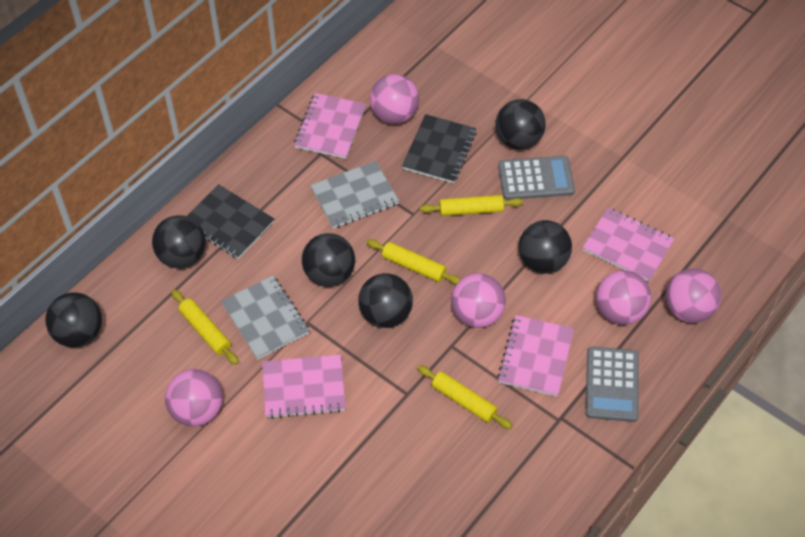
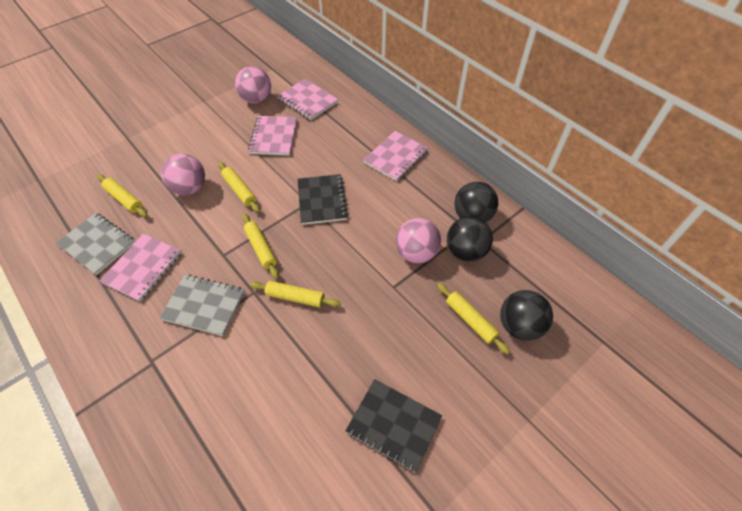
black ball: [45,292,102,348] [152,215,206,268] [302,233,355,287] [358,273,413,328] [495,99,546,149] [519,220,572,274] = 6 -> [447,216,493,261] [454,182,498,222] [500,290,553,341] = 3
grey calculator: [498,156,575,200] [586,347,639,422] = 2 -> none = 0
pink ball: [165,369,223,427] [370,74,419,124] [451,273,506,328] [596,270,651,325] [666,268,721,323] = 5 -> [161,154,205,195] [235,66,271,104] [396,218,441,264] = 3
yellow rolling pin: [171,289,239,365] [366,239,461,285] [417,365,513,429] [420,195,523,216] = 4 -> [97,175,148,217] [218,162,260,212] [242,213,279,279] [250,281,341,308] [437,283,510,354] = 5

